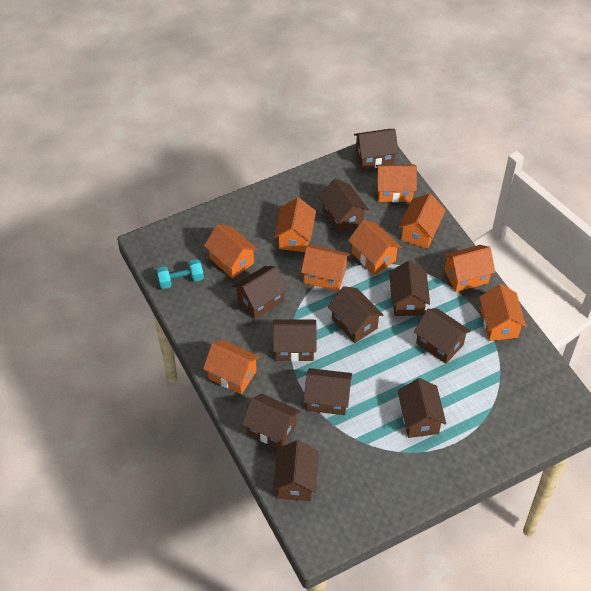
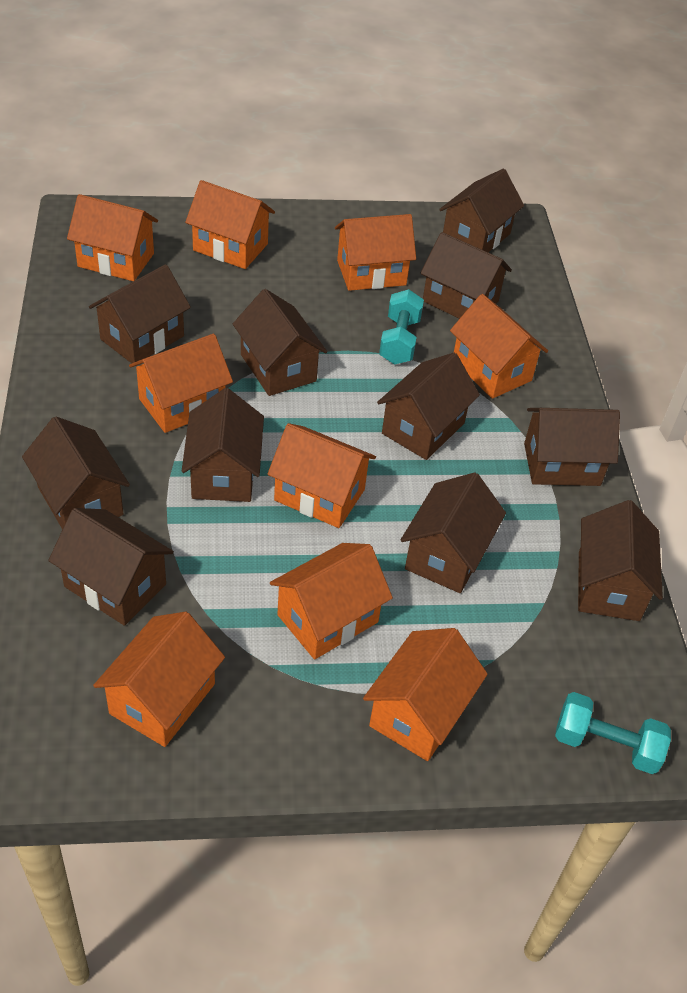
turquoise dumbbell: [157,259,204,289] = 1 -> [379,290,424,365] [555,692,671,774] = 2

